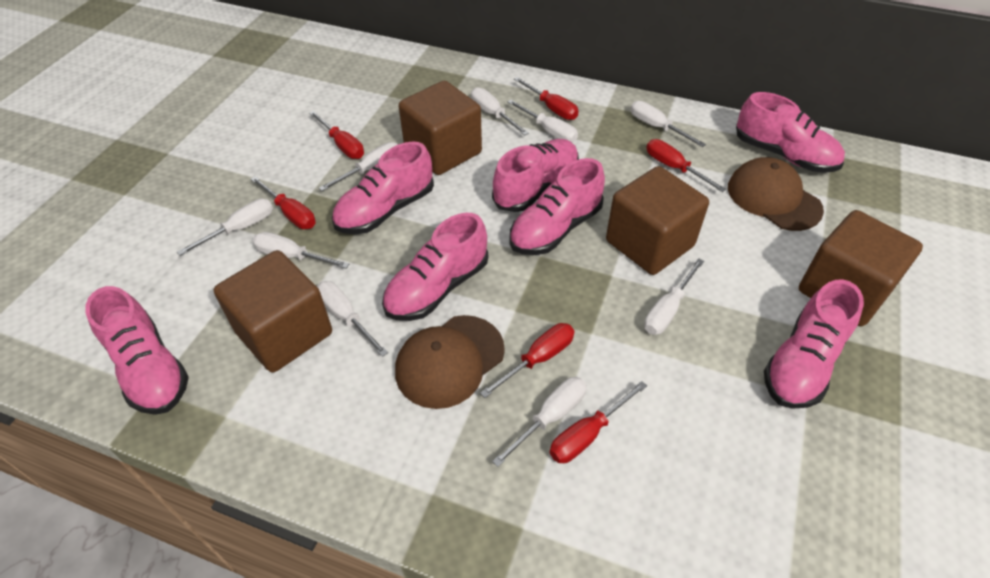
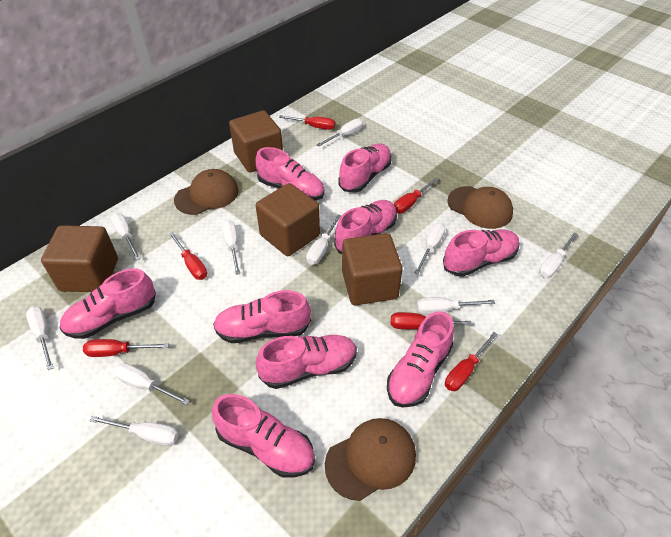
brown cap: [395,315,505,409] [728,157,824,231] = 2 -> [174,169,239,215] [325,418,416,501] [447,186,513,229] = 3
pink shoe: [85,286,189,415] [332,142,434,234] [382,213,488,321] [492,139,579,212] [509,158,605,255] [736,92,845,173] [764,279,864,409] = 7 -> [60,268,156,339] [212,394,315,478] [213,290,311,343] [255,147,325,201] [256,335,357,389] [334,200,397,254] [339,143,392,192] [387,311,454,408] [443,229,520,277] = 9
white screwdriver: [177,199,273,256] [252,232,349,269] [317,281,388,357] [319,142,398,191] [471,87,529,136] [492,377,587,467] [508,100,578,143] [630,101,706,147] [644,258,704,335] = 9 -> [26,306,53,370] [90,416,179,446] [111,213,141,260] [114,363,190,405] [222,220,240,275] [306,214,342,265] [316,119,363,147] [414,223,446,275] [417,297,495,314] [539,233,578,278] = 10

